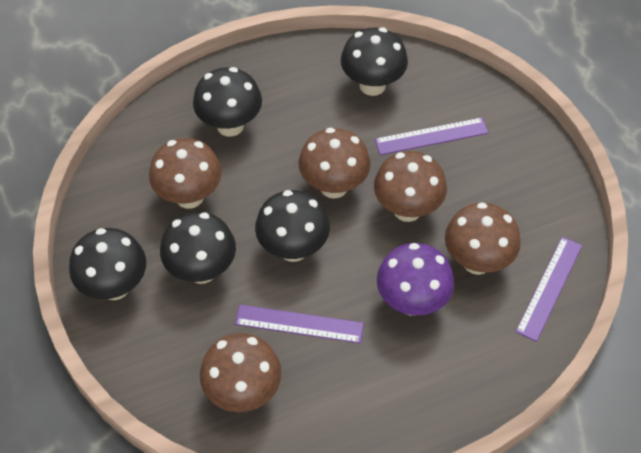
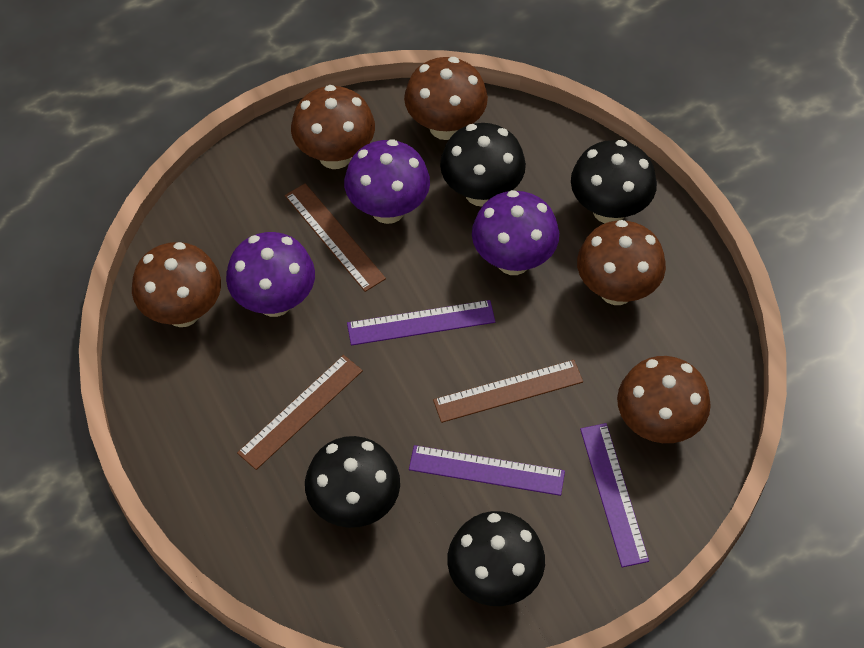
black mushroom: [69,228,146,300] [160,212,236,284] [193,67,262,137] [255,190,330,262] [341,27,408,96] = 5 -> [305,436,400,528] [440,123,526,206] [447,511,545,606] [571,140,657,223] = 4
brown ruler: none = 0 -> [237,355,363,470] [285,183,386,292] [433,360,583,423] = 3
purple mushroom: [377,243,454,316] = 1 -> [226,232,315,317] [344,139,430,224] [472,190,559,275] = 3

